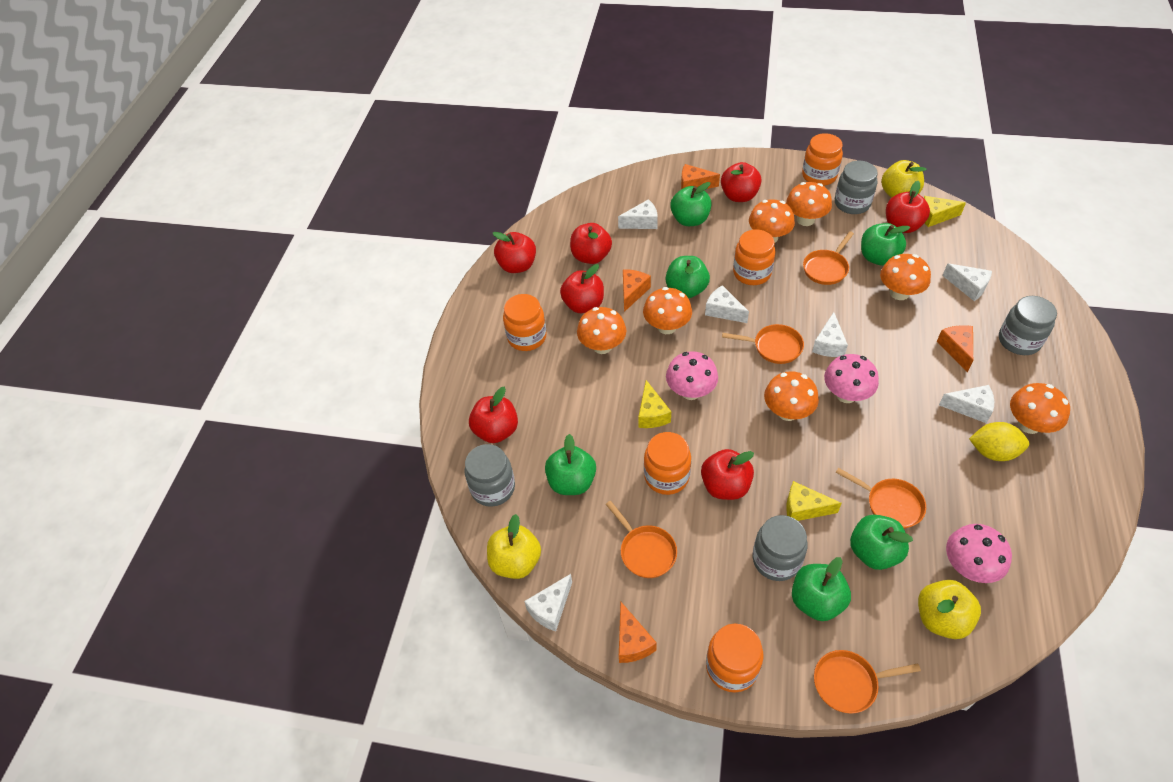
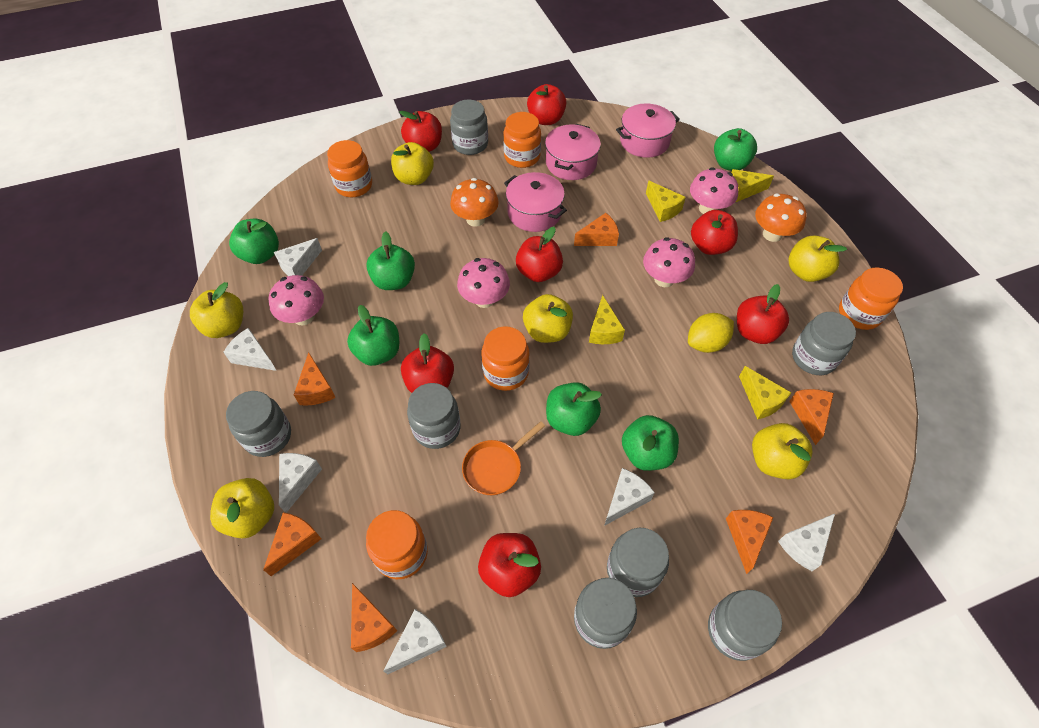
grey jar: [465,444,515,507] [752,515,808,581] [835,161,878,214] [999,296,1057,355] = 4 -> [226,391,291,457] [407,383,461,449] [450,100,488,155] [574,578,637,649] [607,528,669,597] [708,590,782,661] [792,312,856,375] = 7
orange cheese: [619,602,657,663] [623,269,651,312] [681,164,720,189] [937,325,973,372] = 4 -> [263,512,321,576] [294,352,336,406] [351,583,397,652] [574,213,619,246] [726,510,774,574] [789,389,834,445] = 6
orange mushroom: [577,307,626,354] [643,287,692,334] [749,199,795,242] [764,371,819,421] [786,182,832,226] [880,254,931,300] [1010,383,1070,434] = 7 -> [450,178,499,227] [755,193,807,242] = 2
orange pan: [606,501,677,578] [722,324,804,364] [803,231,854,285] [814,650,921,714] [836,468,926,529] = 5 -> [462,421,545,495] = 1
pink mushroom: [666,351,718,400] [824,354,879,403] [946,524,1012,583] = 3 -> [269,275,324,325] [457,258,510,308] [643,237,695,287] [690,167,739,214] = 4
pink pot: none = 0 -> [504,172,567,232] [545,124,601,180] [616,103,680,158] = 3
yellow apple: [487,514,541,579] [881,160,927,198] [918,580,981,639] = 3 -> [190,282,243,338] [210,478,274,539] [391,142,434,185] [523,294,573,343] [752,423,813,479] [788,235,847,282] = 6
yellow cheese: [638,380,671,428] [786,481,842,521] [924,196,966,227] = 3 -> [589,295,625,344] [646,181,686,222] [731,169,774,202] [739,366,791,419] = 4

